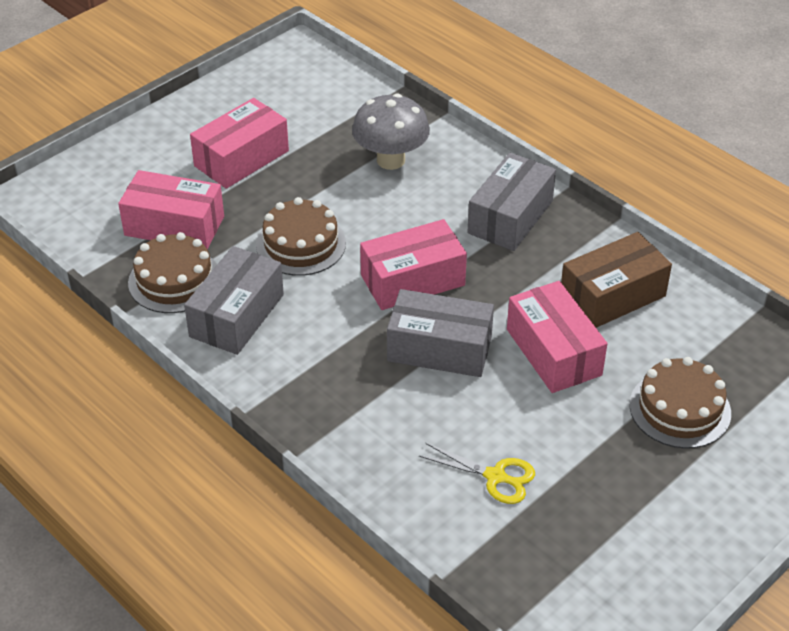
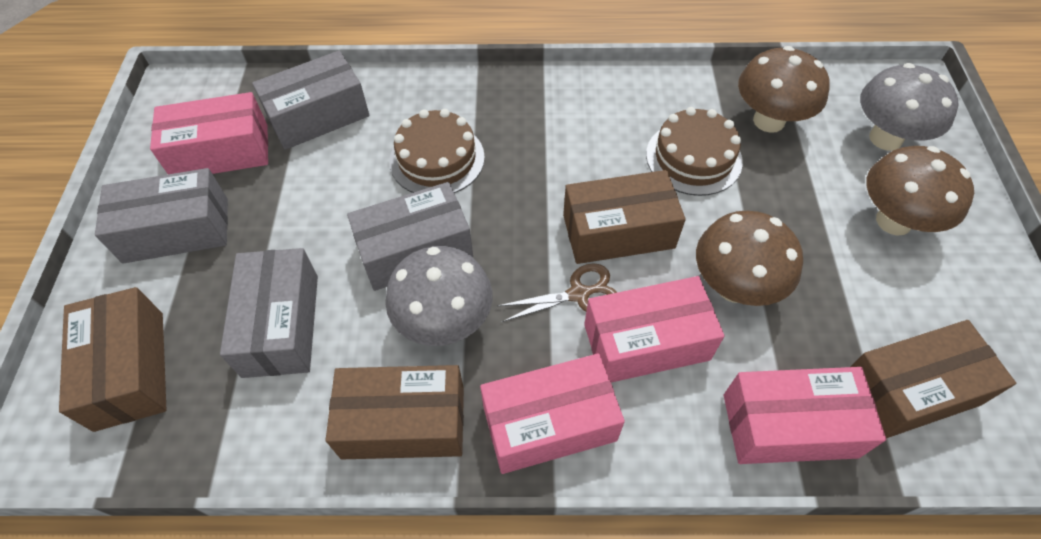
brown box: [561,232,672,328] = 1 -> [59,287,166,432] [326,365,464,459] [563,170,686,264] [850,320,1016,438] = 4
brown cake: [128,232,217,313] [256,197,346,276] [629,357,731,449] = 3 -> [389,109,485,193] [646,107,743,196] = 2
brown mushroom: none = 0 -> [696,211,803,306] [738,46,830,133] [866,146,974,236] = 3
brown scissors: none = 0 -> [497,263,618,322] = 1
grey box: [184,246,284,355] [387,289,494,377] [467,152,556,251] = 3 -> [95,168,228,264] [220,248,318,378] [252,51,370,150] [347,182,473,291] = 4
grey mushroom: [352,94,430,170] = 1 -> [385,246,493,346] [860,63,959,151] = 2
yellow scissors: [419,443,535,504] = 1 -> none = 0

